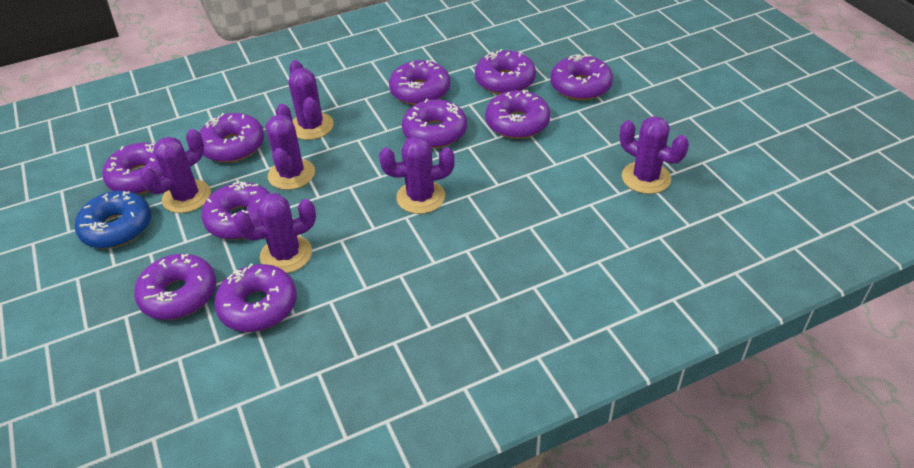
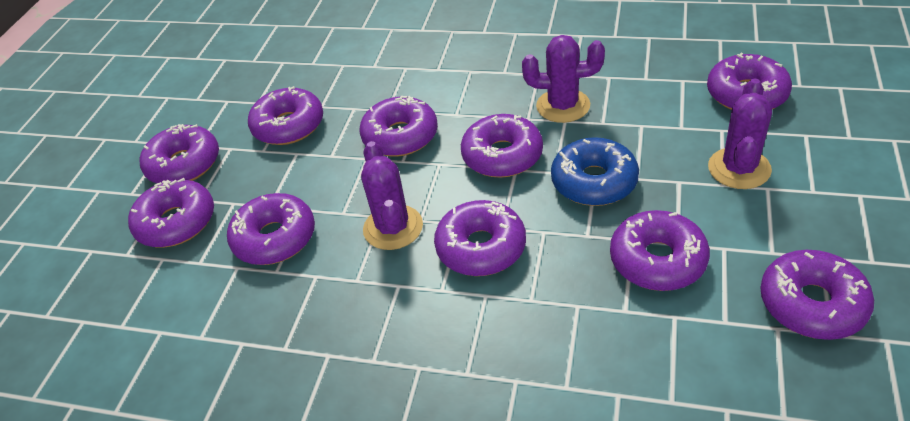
purple cactus: [140,129,211,213] [233,193,316,273] [266,104,315,190] [289,60,334,140] [379,136,455,214] [620,116,689,194] = 6 -> [361,141,423,250] [522,35,605,123] [708,79,772,189] = 3

